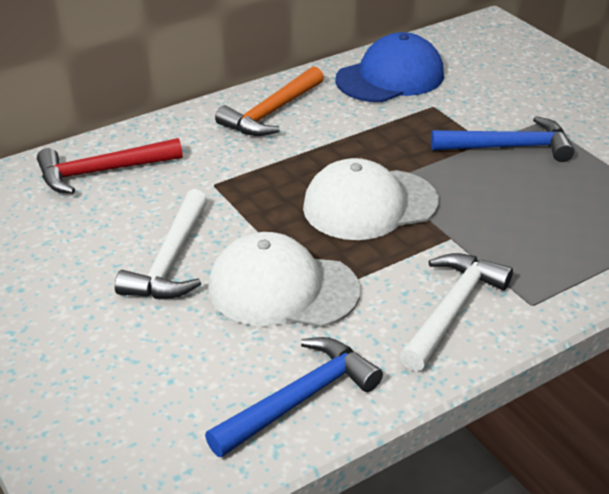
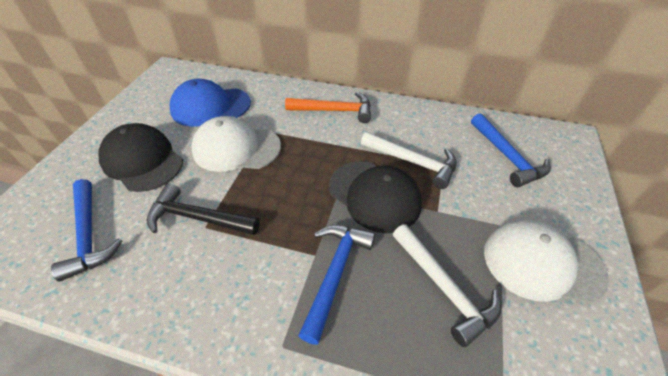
black cap: none = 0 -> [99,123,183,192] [329,161,422,233] = 2
black hammer: none = 0 -> [147,183,260,235] = 1
blue hammer: [205,337,383,458] [431,116,574,162] = 2 -> [51,179,122,282] [298,225,376,345] [471,113,551,187] = 3
red hammer: [37,138,183,194] = 1 -> none = 0

